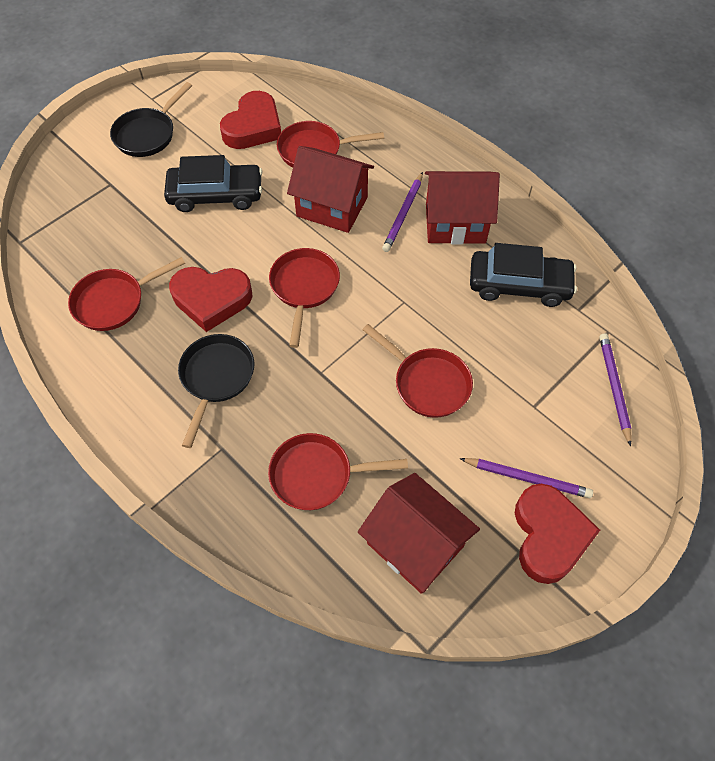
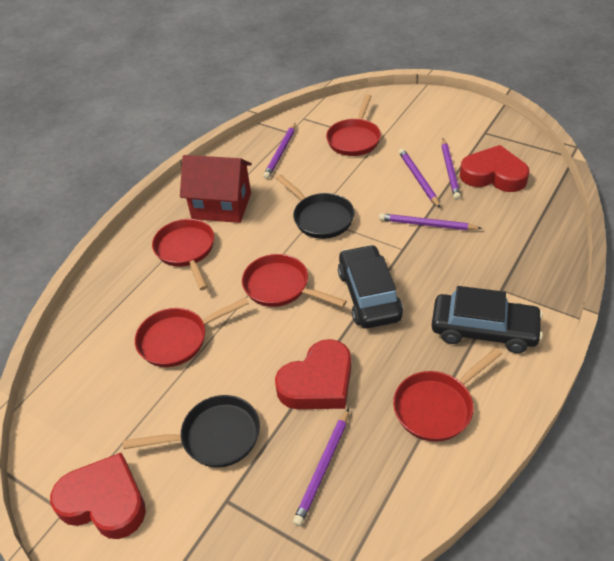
purple pencil: [382,172,423,252] [460,458,593,498] [599,333,632,446] = 3 -> [263,123,296,179] [293,408,349,526] [379,213,483,230] [399,149,440,208] [442,139,461,200] = 5
red house: [287,146,374,233] [358,473,480,594] [425,171,500,244] = 3 -> [180,155,252,223] = 1

